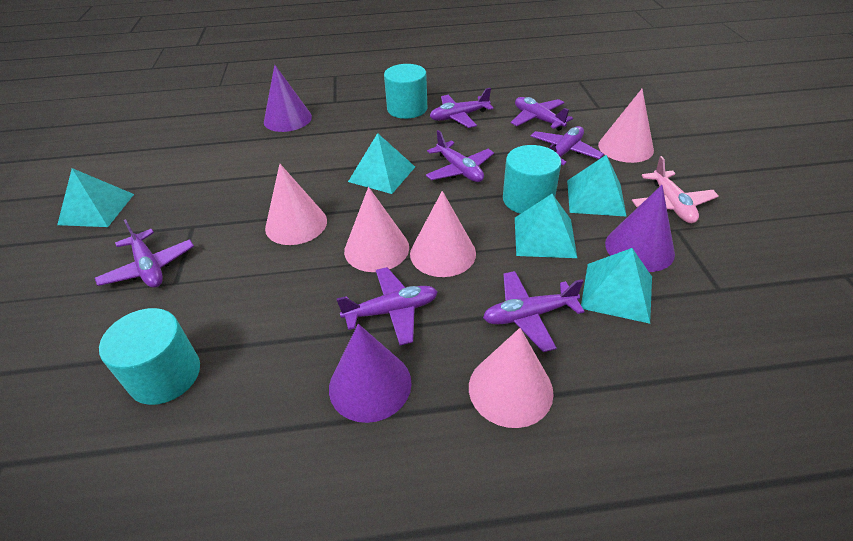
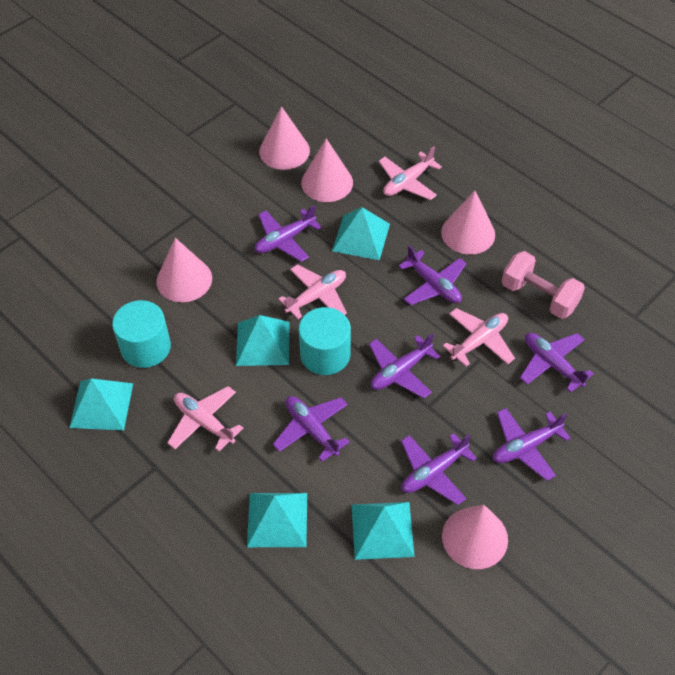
pink dumbbell: none = 0 -> [502,251,585,319] = 1
pink plane: [632,156,719,223] = 1 -> [167,386,243,451] [278,264,347,319] [379,146,442,200] [443,308,515,367] = 4
purple cone: [264,65,312,132] [329,324,412,423] [605,185,675,272] = 3 -> none = 0
turquoise cylinder: [99,308,200,405] [384,64,427,119] [503,145,561,214] = 3 -> [112,300,171,368] [298,307,351,375] = 2

